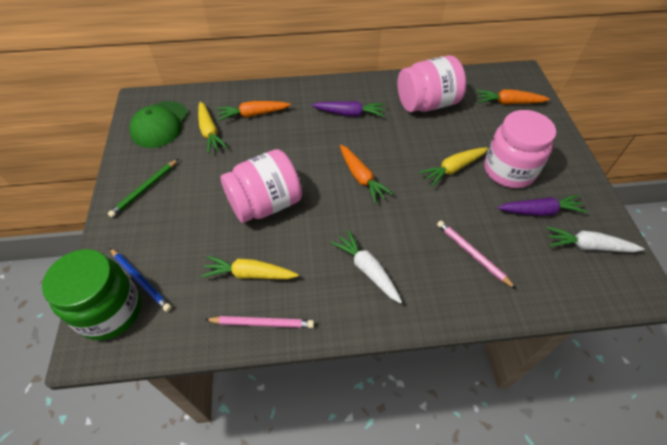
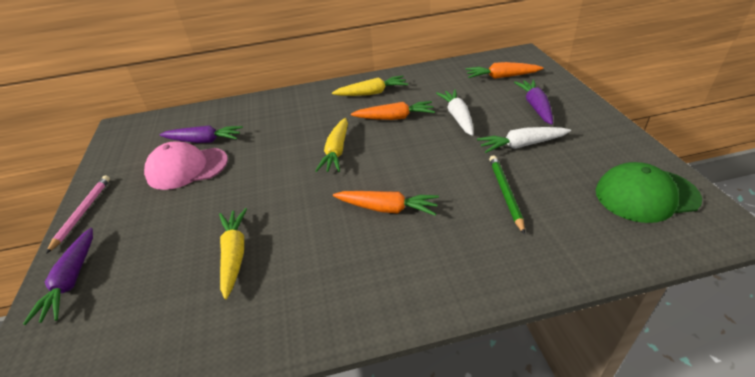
blue pencil: [110,248,172,312] = 1 -> none = 0
green jar: [42,249,141,340] = 1 -> none = 0
pink cap: none = 0 -> [144,141,228,190] = 1
pink jar: [220,149,302,223] [398,55,466,112] [484,110,556,188] = 3 -> none = 0
pink pencil: [205,316,314,328] [437,220,516,289] = 2 -> [46,175,110,254] = 1
purple carrot: [312,101,385,117] [497,195,588,216] = 2 -> [23,228,93,325] [159,126,243,143] [514,80,553,125] = 3

